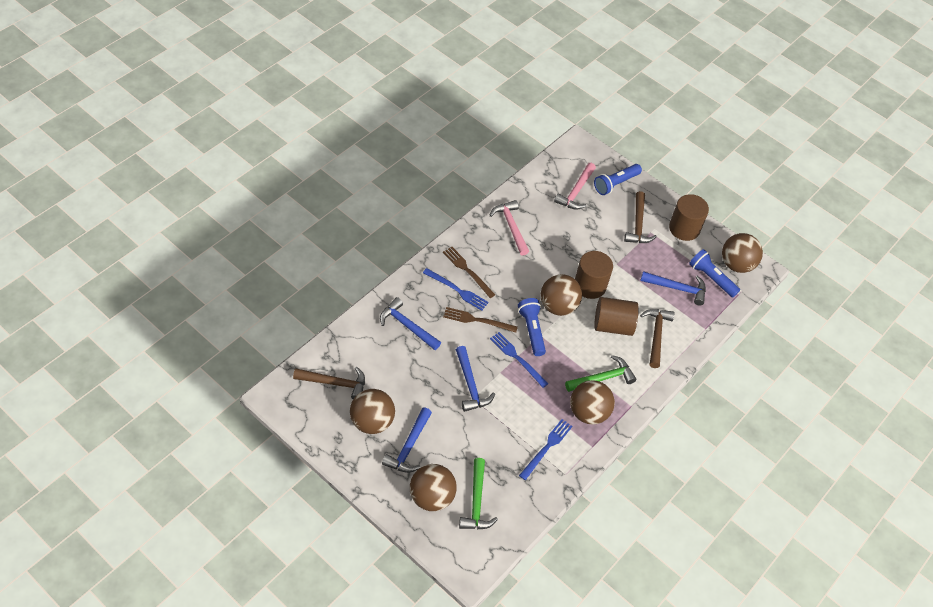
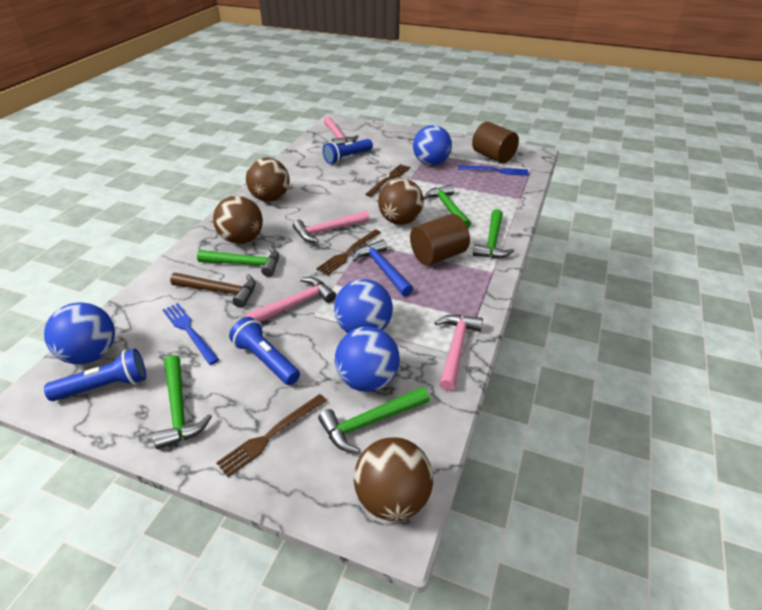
blue ball: none = 0 -> [44,302,115,364] [334,279,393,333] [335,327,400,392] [413,125,452,165] = 4
blue fork: [423,268,489,311] [490,332,548,388] [519,419,573,480] = 3 -> [163,303,219,365] [458,166,529,176] = 2
blue hammer: [380,297,441,350] [382,407,432,473] [456,346,495,412] [641,271,706,306] = 4 -> [353,239,413,297] = 1
brown ball: [350,389,395,434] [410,464,457,511] [541,274,582,316] [570,380,615,425] [722,233,763,273] = 5 -> [213,196,263,244] [246,158,290,202] [354,437,433,521] [378,178,424,225] = 4
brown cylinder: [575,251,613,299] [594,297,639,336] [669,194,709,241] = 3 -> [410,214,470,266] [472,122,519,163] = 2
brown fork: [443,247,496,298] [443,307,518,333] = 2 -> [216,394,327,477] [316,230,381,275] [365,164,410,197] = 3
brown hammer: [293,367,365,399] [624,191,657,243] [640,309,675,368] = 3 -> [170,273,256,308] = 1
green hammer: [459,458,498,530] [565,355,636,392] = 2 -> [153,355,212,449] [197,247,279,277] [318,386,430,453] [423,185,471,228] [473,209,514,258] = 5
pink hammer: [489,200,529,256] [554,163,596,210] = 2 -> [244,277,336,322] [293,211,369,243] [324,117,359,145] [435,314,483,391] = 4

